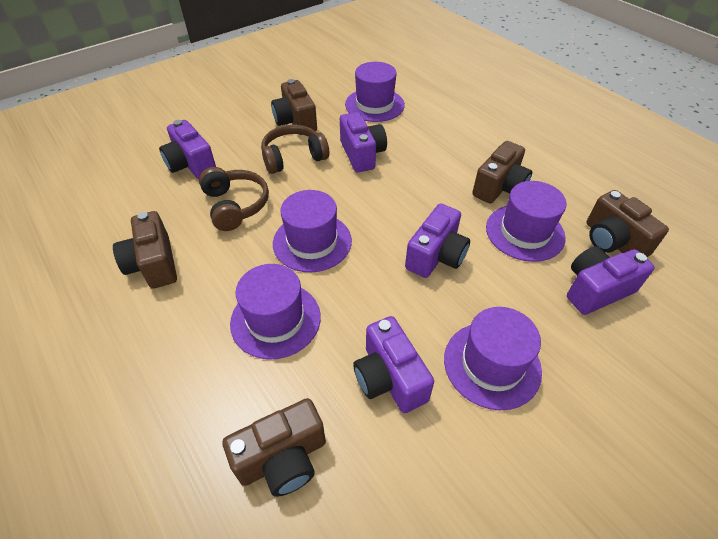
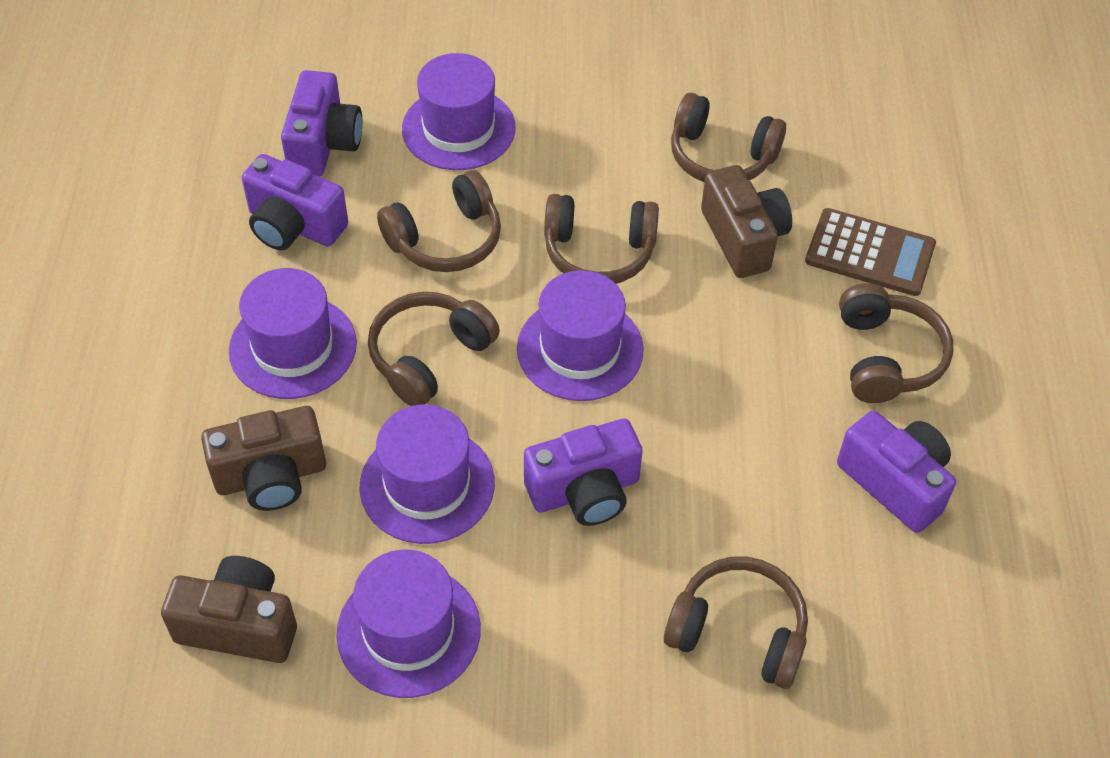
brown calculator: none = 0 -> [805,208,936,296] = 1
brown camera: [113,211,177,289] [223,398,326,497] [271,79,317,135] [472,141,532,203] [586,190,669,257] = 5 -> [161,556,297,663] [201,406,326,511] [701,165,792,278] = 3
brown headphones: [199,167,269,231] [261,125,329,174] = 2 -> [368,292,500,406] [377,170,501,272] [544,194,659,284] [664,557,808,689] [671,93,786,182] [839,283,953,403] = 6
purple camera: [159,120,216,179] [340,112,387,172] [353,316,434,413] [405,204,470,278] [567,246,655,315] = 5 -> [242,154,348,251] [281,70,362,177] [524,419,643,526] [837,411,956,533] = 4

